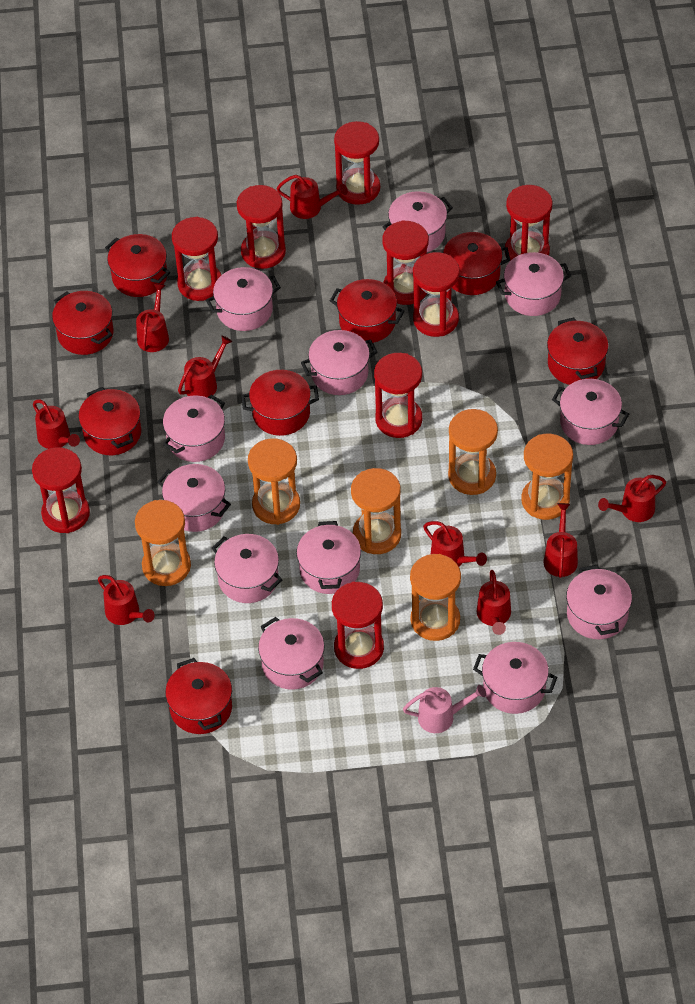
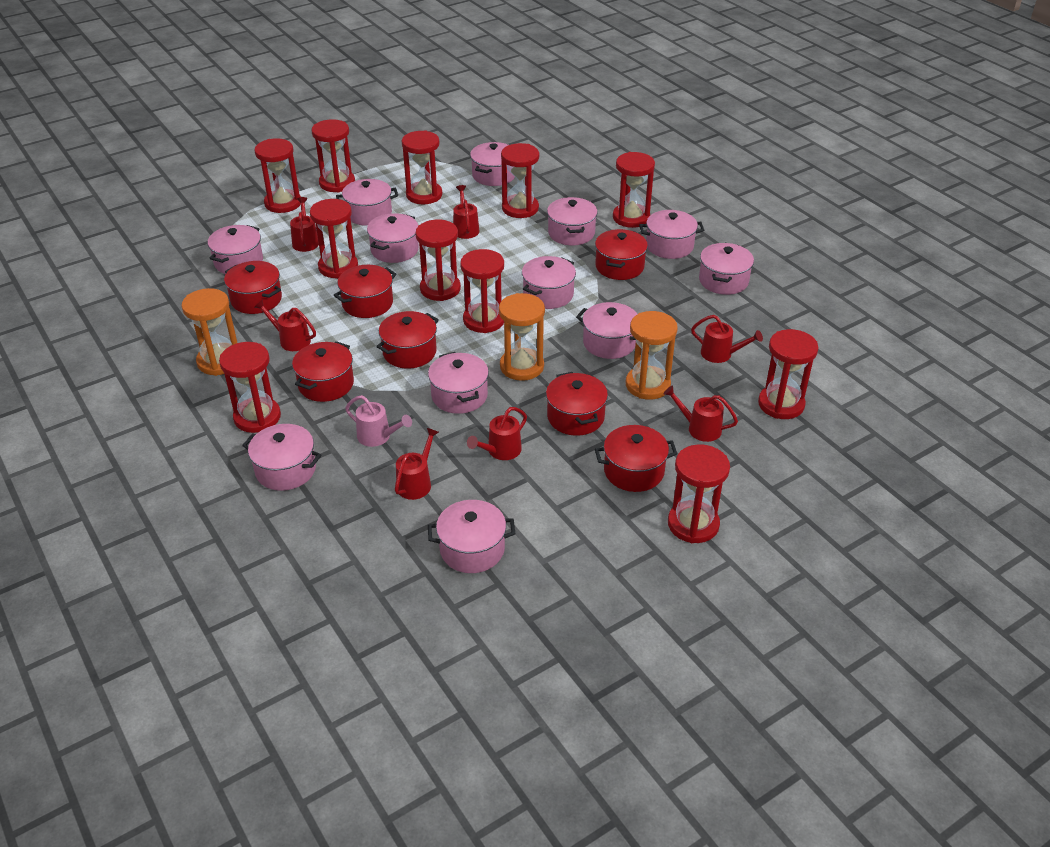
orange hourglass: [135,500,191,586] [248,438,300,525] [351,468,401,554] [410,554,461,641] [448,409,498,495] [521,434,573,520] = 6 -> [181,288,237,376] [499,293,545,381] [626,311,678,400] = 3
red hourglass: [32,447,90,533] [172,217,221,301] [237,185,286,269] [332,582,384,669] [334,121,380,205] [374,353,422,438] [382,220,429,305] [413,252,460,337] [505,185,553,262] = 9 -> [219,342,281,433] [254,138,301,213] [310,199,358,279] [311,119,355,192] [402,130,442,204] [416,220,461,301] [460,249,504,333] [501,143,539,218] [613,152,655,228] [668,444,730,543] [758,329,818,419] = 11
red pot: [52,291,114,355] [78,387,141,455] [105,234,170,297] [165,658,232,734] [241,370,319,436] [330,279,405,343] [443,232,510,295] [547,318,609,385] = 8 -> [224,261,282,314] [292,341,354,402] [334,265,397,318] [376,311,439,369] [546,372,608,436] [595,229,648,280] [595,425,677,492] = 7
red watering can: [33,400,80,449] [98,575,155,625] [136,284,169,352] [178,336,232,397] [276,175,348,219] [423,521,487,566] [477,570,511,635] [543,503,578,578] [598,475,666,522] = 9 -> [254,299,316,351] [290,197,319,252] [395,428,439,500] [453,185,479,239] [467,407,527,460] [663,386,738,442] [691,315,763,363] = 7

